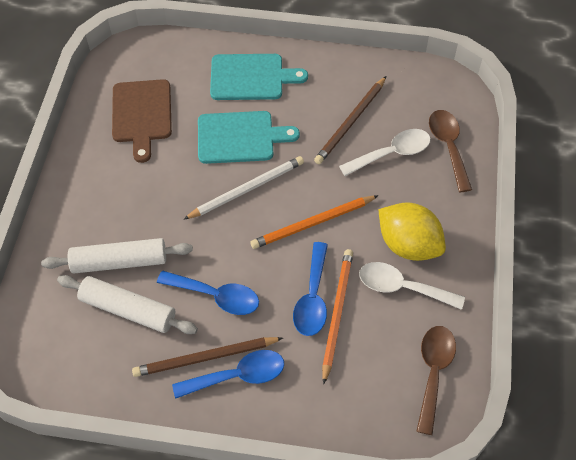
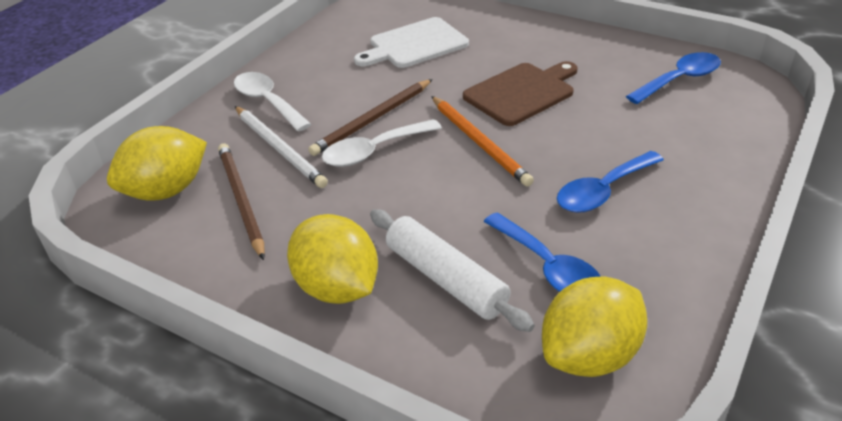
brown spoon: [416,326,456,435] [429,110,472,192] = 2 -> none = 0
orange pencil: [250,195,379,249] [322,249,353,385] = 2 -> [431,96,534,187] = 1
turquoise cutting board: [198,111,300,164] [210,54,308,100] = 2 -> none = 0
white cutting board: none = 0 -> [354,17,469,68] = 1
white rolling pin: [41,238,193,274] [57,275,198,334] = 2 -> [370,209,535,332] = 1
yellow lemon: [378,202,446,261] = 1 -> [107,126,207,201] [287,214,378,304] [542,276,647,377] = 3

